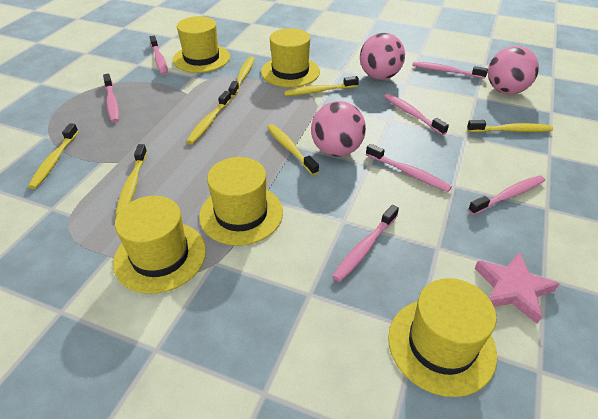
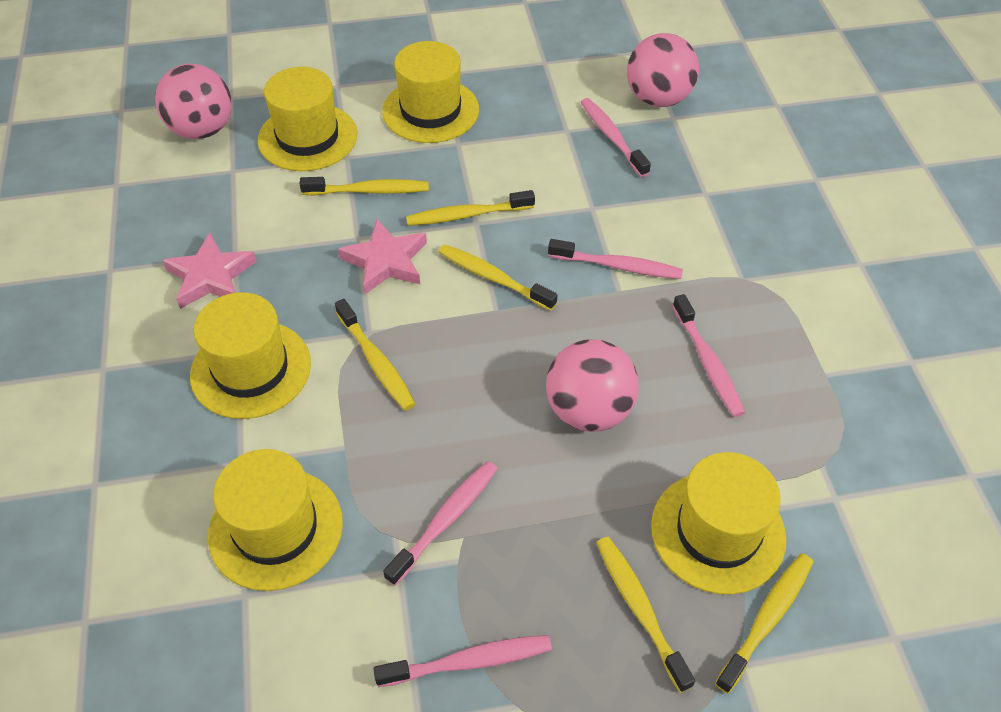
pink star: [475,252,560,324] = 1 -> [162,233,257,309] [338,219,427,294] = 2
pink toothbrush: [103,74,119,123] [150,36,168,75] [332,205,399,282] [366,144,452,192] [384,93,449,135] [412,62,488,79] [468,175,545,215] = 7 -> [374,635,552,687] [383,461,498,586] [548,239,683,279] [581,98,651,177] [672,294,745,417] = 5
yellow toothbrush: [28,123,79,189] [116,144,147,216] [186,91,231,144] [229,57,255,97] [267,124,319,175] [284,76,359,96] [467,120,553,132] = 7 -> [300,177,429,195] [335,299,415,411] [406,190,535,226] [438,244,557,311] [596,537,695,693] [715,554,813,694] = 6

